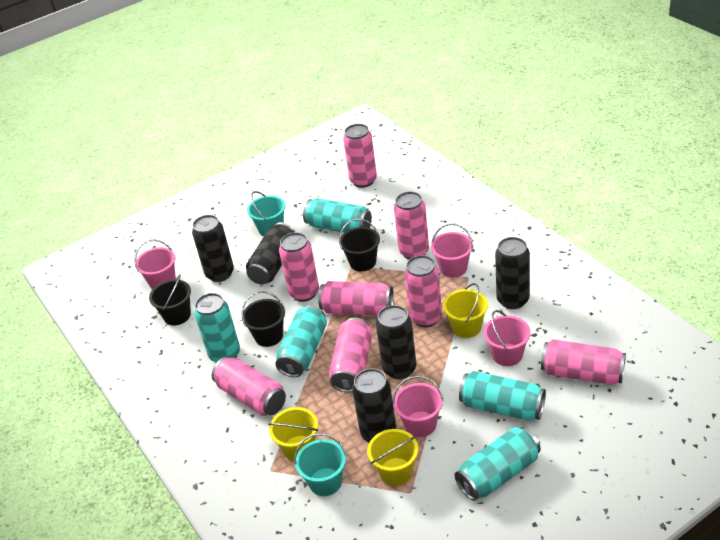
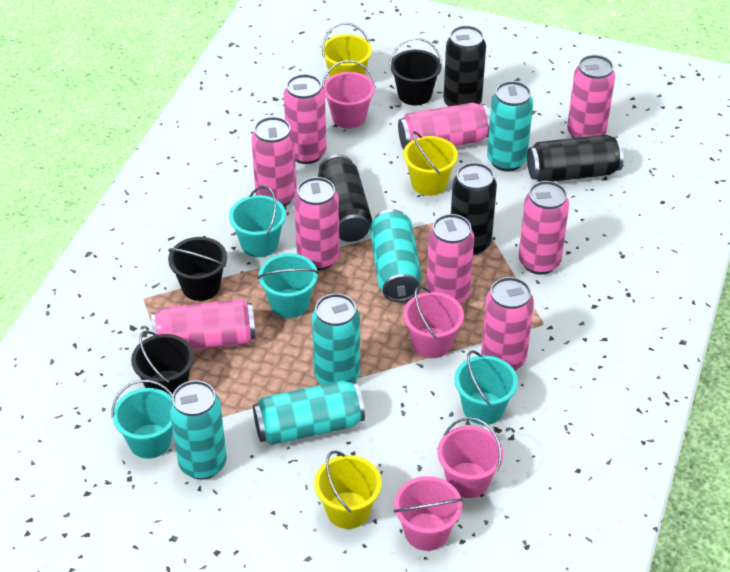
black can: [192,215,234,282] [246,222,295,284] [352,368,396,442] [376,305,416,379] [495,237,530,309] = 5 -> [318,154,372,242] [443,26,486,107] [451,162,497,256] [527,135,624,182] = 4
pink can: [212,356,286,416] [279,232,319,302] [318,281,394,316] [329,318,372,392] [343,124,377,188] [394,191,429,259] [404,255,442,327] [541,339,626,385] = 8 -> [151,299,256,350] [251,117,297,207] [284,74,326,164] [294,177,340,271] [398,103,490,149] [426,214,474,305] [481,277,534,371] [519,181,569,275] [567,55,615,138] = 9
turquoise bucket: [247,191,285,236] [294,433,347,496] = 2 -> [111,380,173,459] [229,186,286,257] [257,253,319,318] [455,350,518,425] = 4

